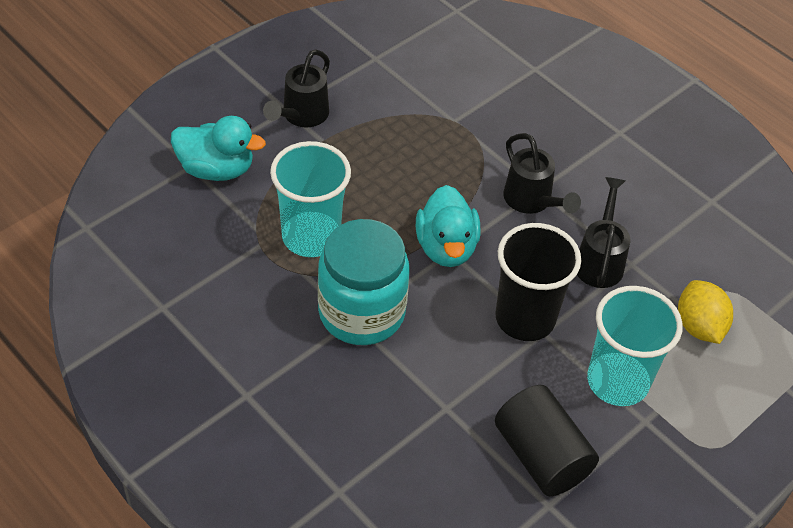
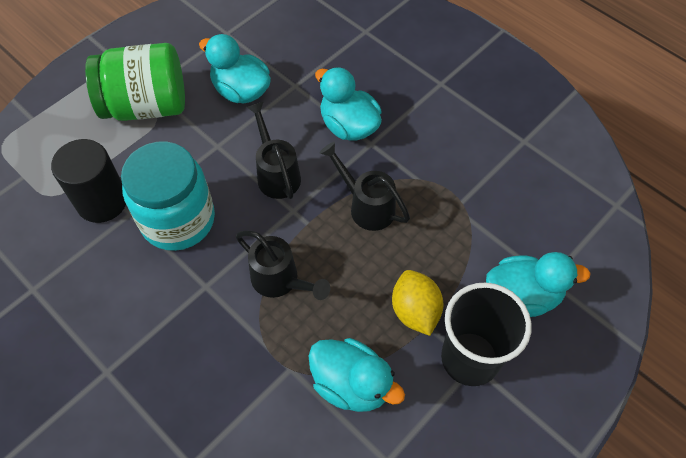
green jar: none = 0 -> [85,43,185,121] = 1
turquoise cup: [270,141,351,257] [587,286,683,406] = 2 -> none = 0
turquoise duck: [171,116,266,181] [416,185,481,267] = 2 -> [199,34,271,104] [309,338,405,412] [315,67,382,140] [486,252,590,317] = 4

